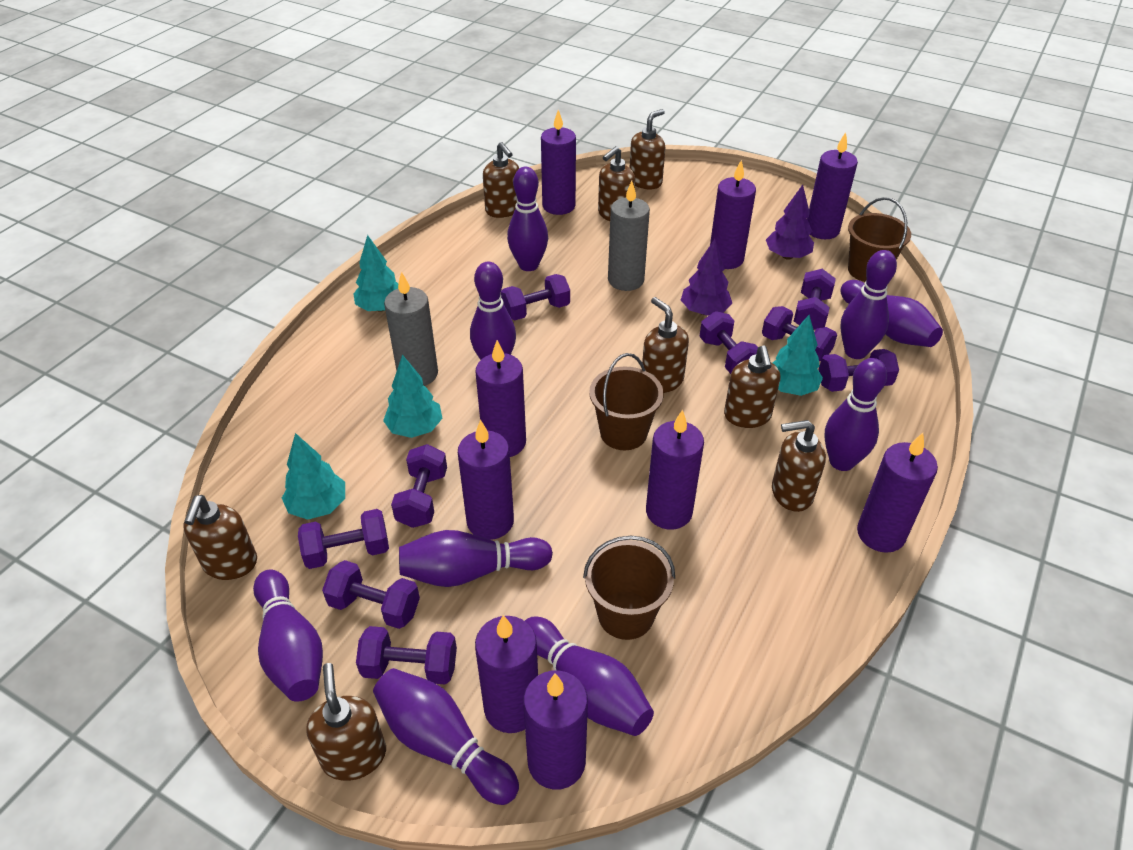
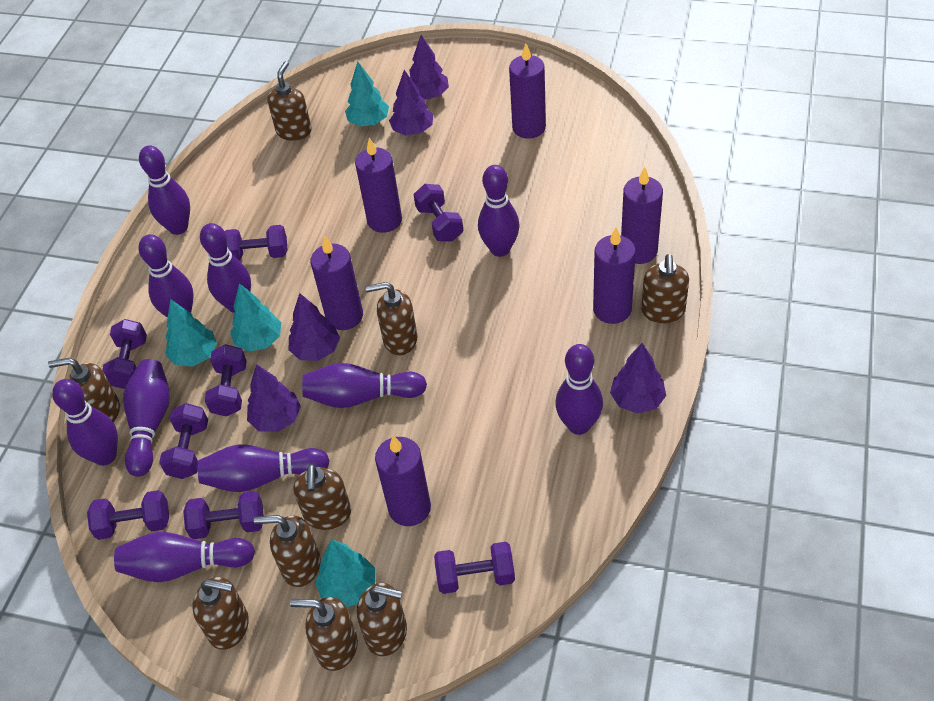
brown bucket: [583,536,675,640] [589,353,664,450] [848,197,911,282] = 3 -> none = 0
brown soap dispenser: [183,495,257,580] [306,663,386,781] [483,142,519,218] [598,146,635,221] [630,109,665,190] [642,297,689,393] [724,345,780,428] [772,420,826,512] = 8 -> [48,358,120,422] [192,577,249,650] [254,515,321,587] [267,61,312,141] [290,597,358,671] [294,464,351,530] [357,583,407,656] [365,282,418,355] [641,254,689,323] = 9
grey candle: [384,272,438,386] [608,181,650,291] = 2 -> none = 0
purple bowling pin: [253,569,323,702] [373,668,519,805] [399,530,553,587] [470,262,516,360] [507,167,548,271] [525,617,654,736] [825,358,887,471] [840,250,897,359] [840,280,943,347] = 9 -> [52,379,118,466] [114,532,255,582] [123,359,170,477] [139,146,190,235] [139,234,193,318] [197,445,330,492] [200,223,251,313] [302,363,427,408] [478,165,520,257] [555,344,603,435] = 10
purple candle: [458,420,514,540] [475,615,538,733] [476,340,526,457] [523,670,588,790] [541,110,576,215] [646,410,704,530] [710,160,756,269] [807,132,858,239] [857,433,938,553] = 9 -> [310,236,363,330] [355,138,402,233] [375,435,431,526] [509,43,546,139] [593,227,636,324] [621,167,663,264] = 6
purple dumbbell: [298,509,389,569] [322,560,420,629] [356,626,457,685] [391,444,447,528] [501,274,570,320] [699,311,758,374] [762,306,837,361] [794,269,836,330] [818,349,899,392] = 9 -> [87,490,169,540] [102,319,147,389] [159,403,208,479] [183,491,264,539] [205,344,247,417] [225,225,288,260] [414,184,463,242] [434,542,515,594] = 8
purple tree: [681,239,732,315] [766,185,814,260] = 2 -> [247,364,301,432] [289,293,340,361] [389,70,433,135] [409,35,449,100] [610,343,666,414] = 5

